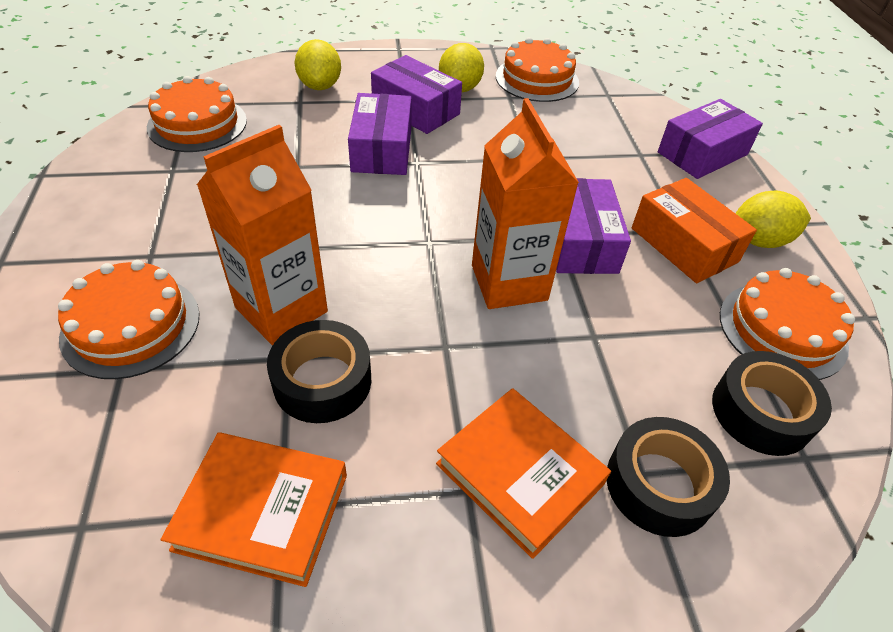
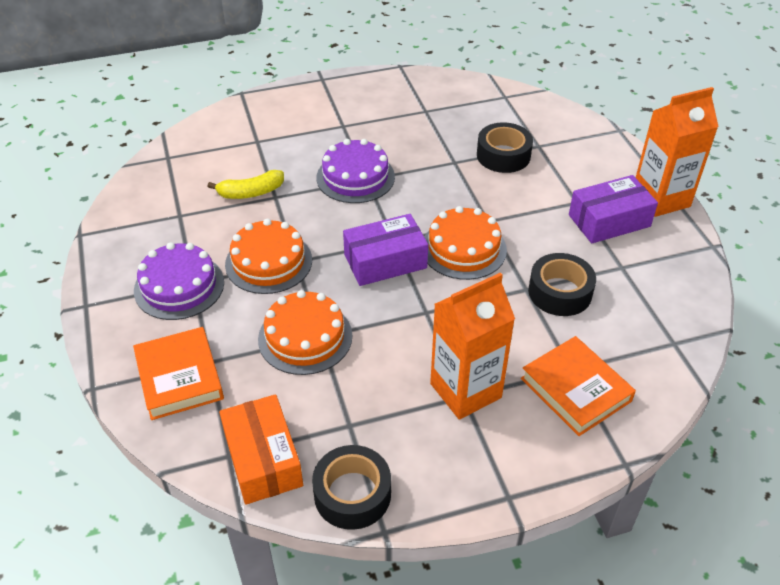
orange cake: [58,260,200,379] [147,76,247,152] [496,37,579,102] [720,268,855,380] = 4 -> [225,219,312,294] [258,290,352,375] [424,206,507,280] = 3
purple box: [348,93,412,175] [371,55,462,134] [556,178,631,274] [658,99,763,179] = 4 -> [343,214,428,286] [569,175,658,243] = 2
purple cake: none = 0 -> [134,242,224,320] [316,139,395,203] = 2
yellow banana: none = 0 -> [207,170,284,199] = 1
yellow lemon: [294,39,341,90] [439,43,484,92] [735,191,811,248] = 3 -> none = 0

